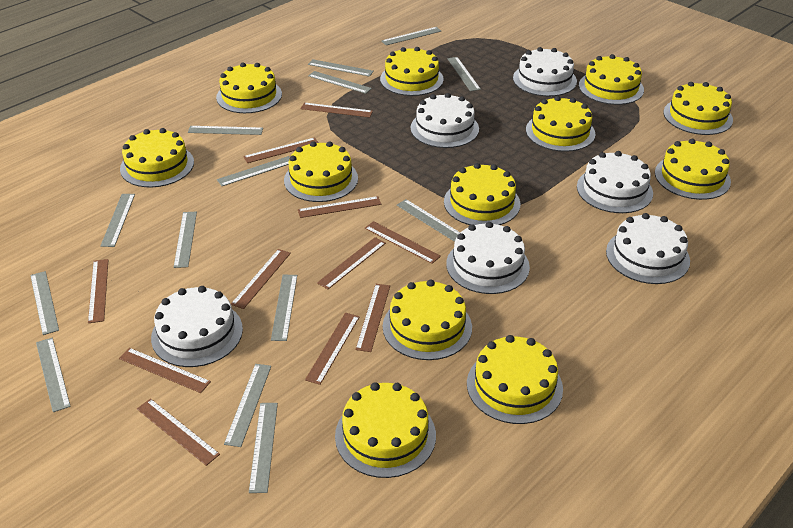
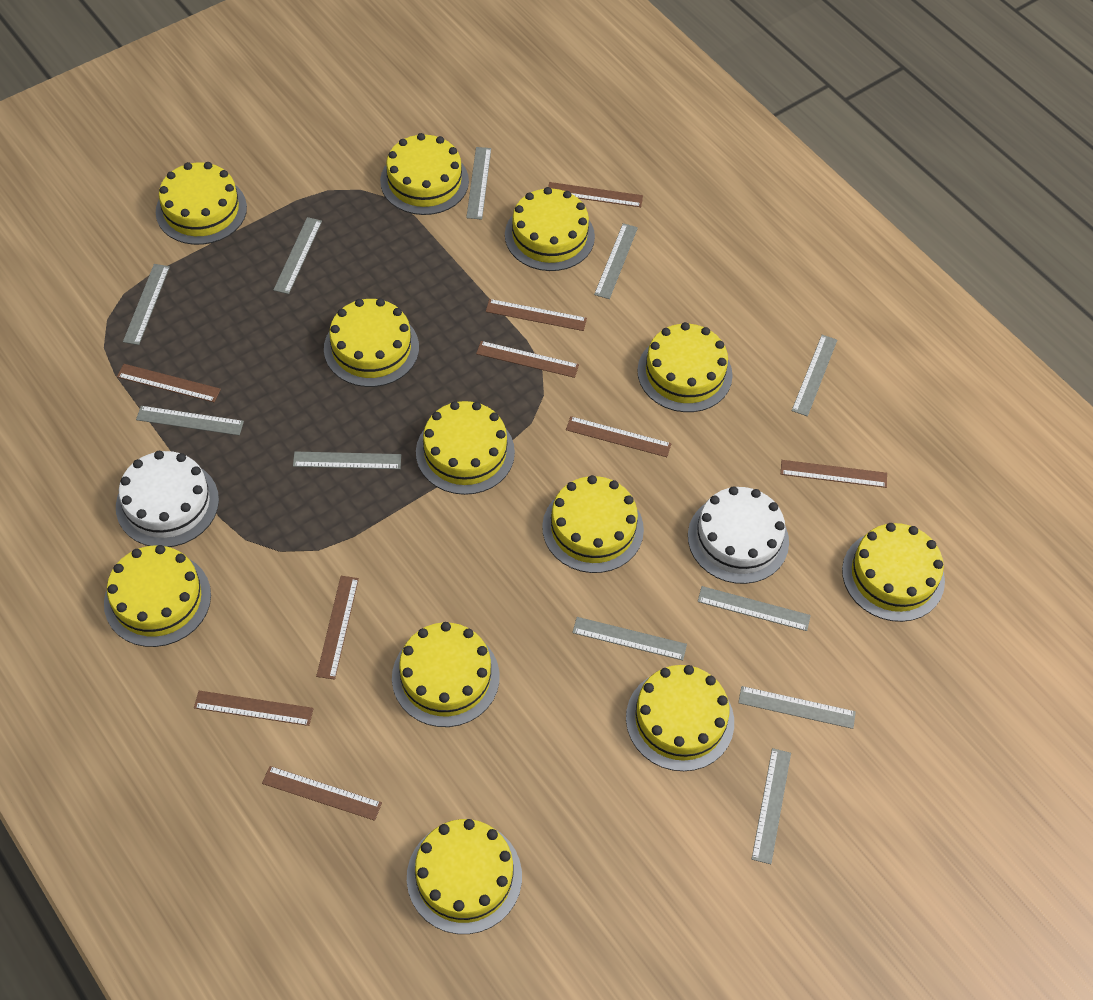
brown ruler: [88,259,108,323] [119,348,211,393] [137,398,220,466] [231,249,291,309] [243,137,318,163] [298,196,381,218] [301,103,373,117] [305,313,360,385] [317,237,386,289] [355,284,390,352] [365,221,441,264] = 11 -> [117,364,221,402] [194,691,314,726] [262,766,382,821] [316,576,359,680] [476,341,579,378] [486,299,587,331] [548,182,643,207] [566,416,672,457] [781,460,887,488] = 9
grey ruler: [30,271,59,335] [36,338,71,412] [100,194,135,247] [173,212,197,268] [188,126,263,135] [217,156,290,186] [224,364,271,447] [249,403,278,493] [271,275,297,341] [308,59,374,77] [308,71,372,94] [381,27,441,45] [397,199,460,242] [447,57,481,91] = 14 -> [123,264,170,345] [136,406,244,435] [273,217,322,294] [293,451,401,469] [466,147,491,220] [572,617,687,660] [594,223,638,299] [698,586,811,631] [738,686,856,729] [752,748,791,864] [792,335,837,416] = 11
white cake: [151,286,243,367] [410,93,479,148] [446,222,530,294] [513,47,577,96] [577,151,653,213] [606,213,690,284] = 6 -> [116,451,219,547] [688,486,789,584] = 2

